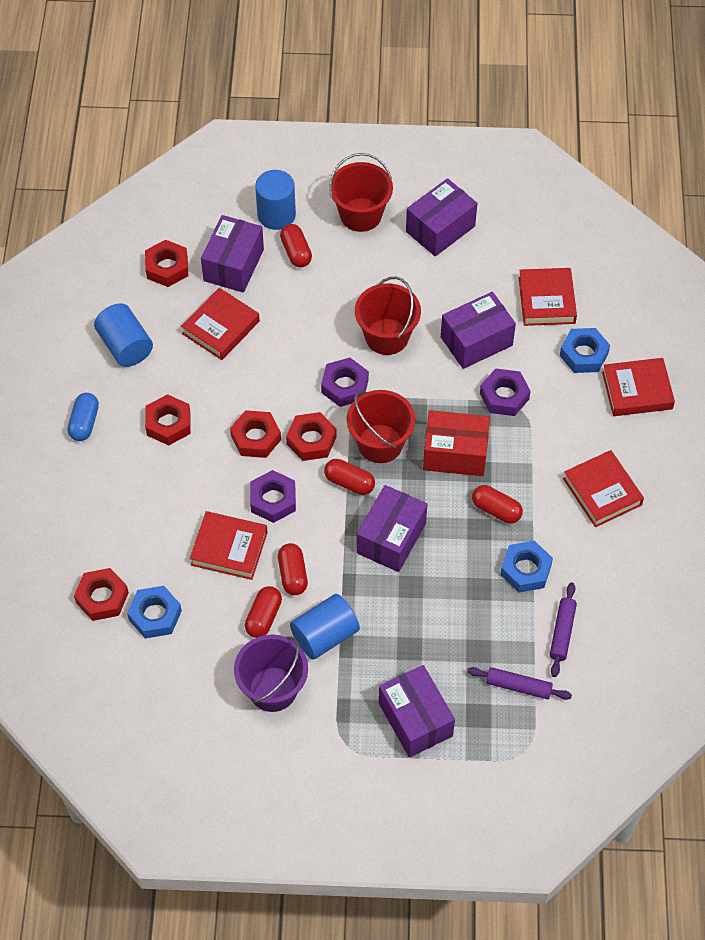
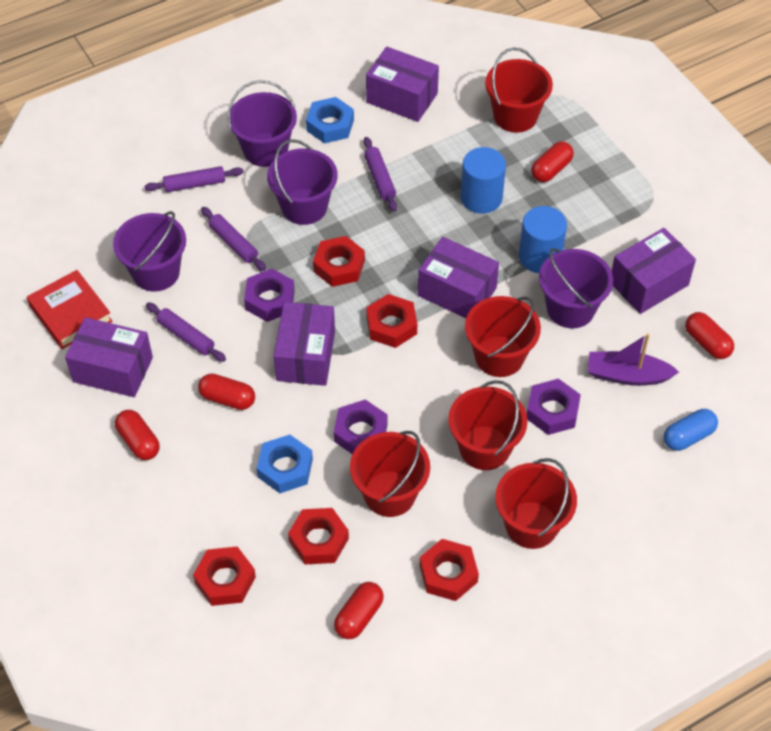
blue cylinder: [94,303,153,367] [255,170,296,230] [290,594,360,659] = 3 -> [461,147,506,214] [519,206,567,273] = 2
blue nut: [127,586,182,639] [500,541,553,593] [560,328,610,373] = 3 -> [257,435,313,493] [306,97,354,143] = 2
purple boat: none = 0 -> [588,333,679,386] = 1
purple bucket: [234,635,308,712] = 1 -> [113,211,186,291] [228,80,297,167] [267,139,337,225] [539,248,613,328] = 4
purple rolling pin: [467,667,572,700] [550,582,577,677] = 2 -> [144,166,244,192] [146,302,226,362] [201,207,266,271] [363,137,397,212] = 4
red book: [181,288,260,360] [190,511,268,580] [519,268,577,326] [563,450,644,527] [602,358,675,416] = 5 -> [27,270,112,349] = 1
red box: [423,410,490,476] = 1 -> none = 0
red bucket: [329,153,393,232] [347,390,415,463] [355,276,421,355] = 3 -> [350,431,430,517] [448,380,527,470] [465,296,541,377] [485,48,553,133] [495,458,577,549] = 5

